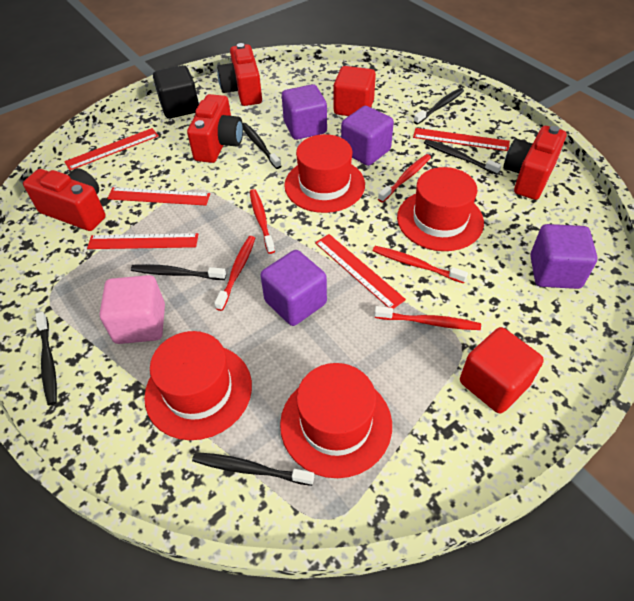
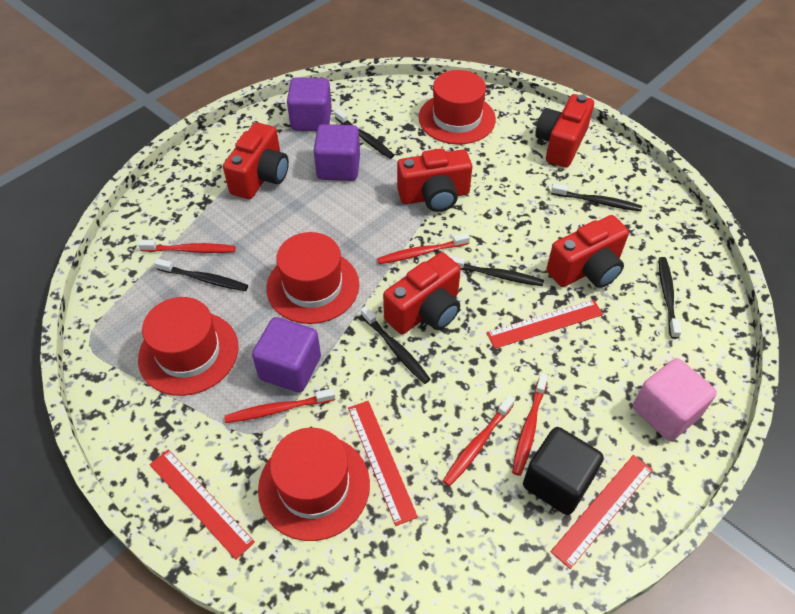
purple cube: [260,250,327,326] [282,84,327,140] [341,106,394,166] [530,224,597,289] = 4 -> [252,317,321,392] [287,77,332,131] [314,124,360,181] = 3
red camera: [23,168,106,231] [187,94,243,163] [217,43,262,106] [504,126,567,200] = 4 -> [223,122,289,199] [383,252,461,334] [397,149,472,212] [535,94,594,168] [546,215,629,288] = 5
red cube: [334,66,376,116] [460,327,544,413] = 2 -> none = 0
red ruler: [64,128,159,170] [87,233,198,249] [107,187,210,206] [315,234,406,309] [413,128,510,151] = 5 -> [150,449,255,560] [348,401,418,526] [486,299,603,349] [551,455,653,569] = 4

